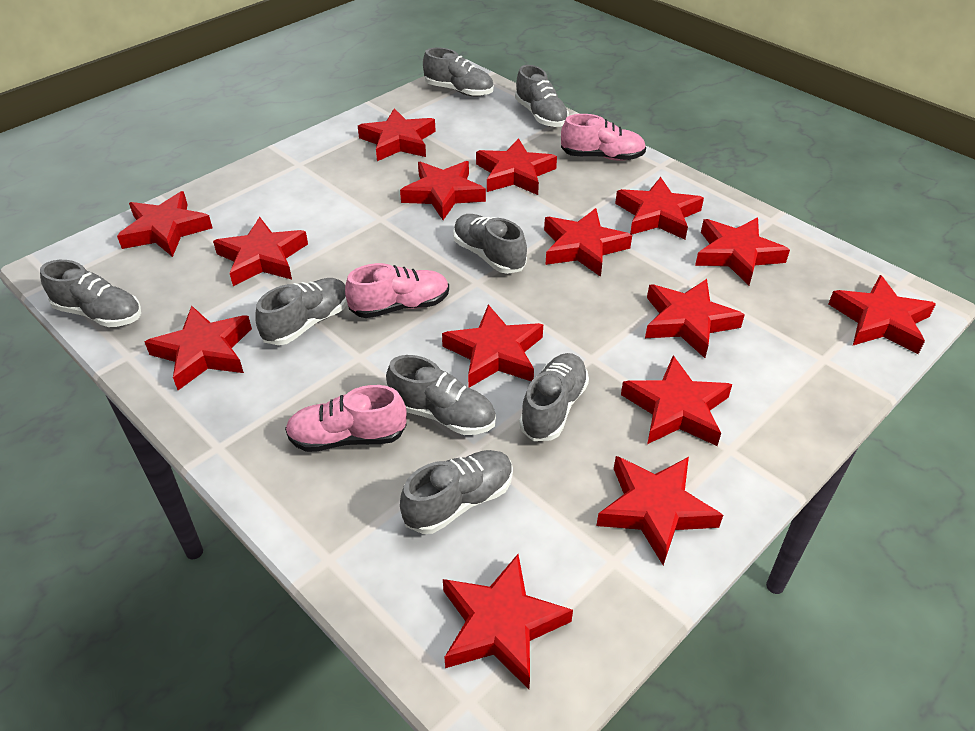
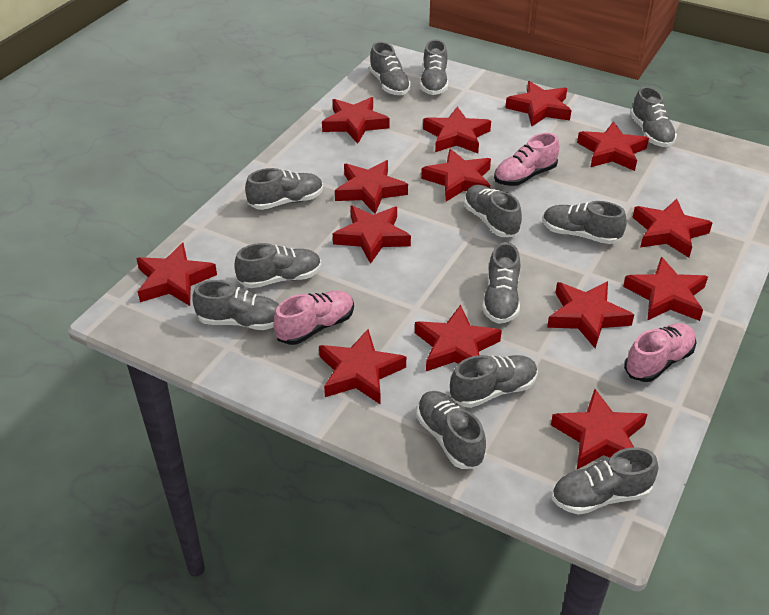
grey shoe: [40,260,141,327] [255,278,347,345] [386,355,496,435] [400,450,513,534] [423,47,494,97] [453,214,527,274] [515,65,569,127] [519,353,589,441] = 8 -> [193,280,279,330] [234,243,322,288] [245,168,323,210] [369,42,411,95] [417,391,486,469] [420,39,448,95] [450,355,538,408] [464,185,522,237] [482,242,520,324] [543,201,627,244] [552,447,658,515] [631,87,677,147] = 12
red star: [117,191,212,257] [145,306,252,390] [213,217,308,286] [358,108,436,161] [400,161,486,220] [442,304,543,388] [443,554,573,689] [476,138,557,195] [544,208,632,277] [596,456,723,565] [615,177,704,240] [621,355,732,446] [645,279,745,358] [695,218,790,285] [828,275,936,354] = 15 -> [136,243,217,306] [319,329,406,405] [322,97,390,144] [333,206,411,264] [335,160,408,214] [415,305,502,371] [421,149,491,201] [423,107,491,153] [505,81,571,126] [547,281,634,348] [551,389,648,470] [577,121,649,171] [623,257,708,321] [632,199,713,258] = 14

